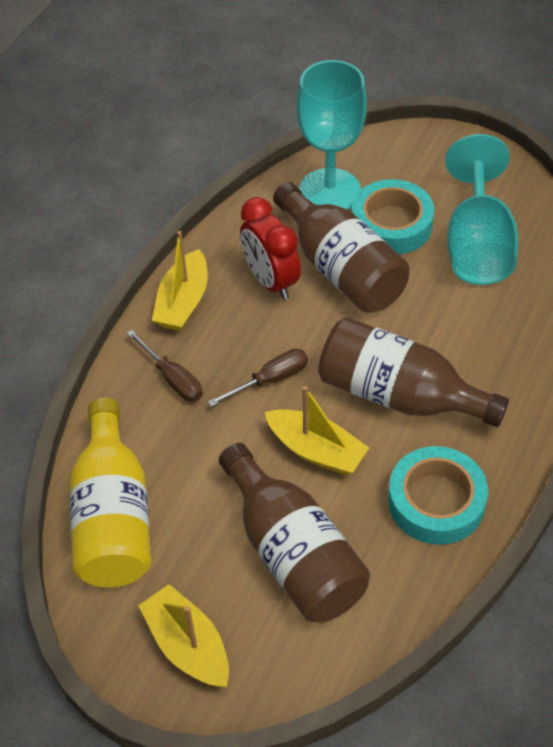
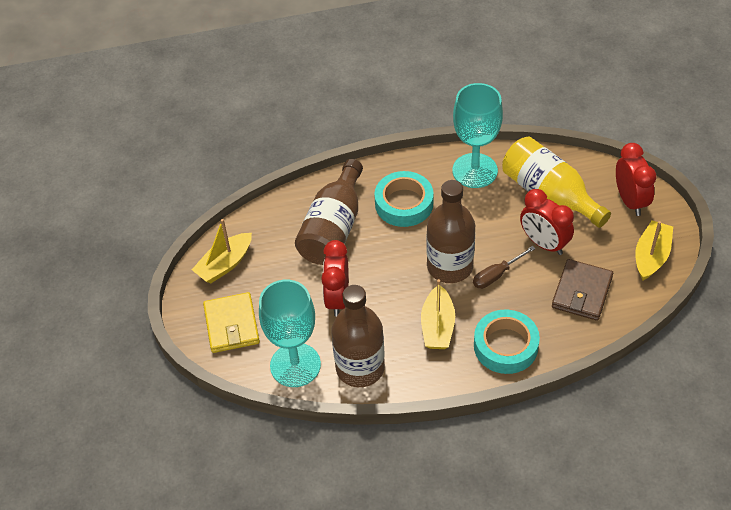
brown screwdriver: [127,330,203,402] [208,349,308,407] = 2 -> [473,246,536,289] = 1
brown wallet: none = 0 -> [552,259,613,321] = 1
red clock: [240,197,301,300] = 1 -> [321,240,349,317] [520,189,574,255] [616,143,656,216] = 3
yellow wallet: none = 0 -> [203,292,260,353] = 1

